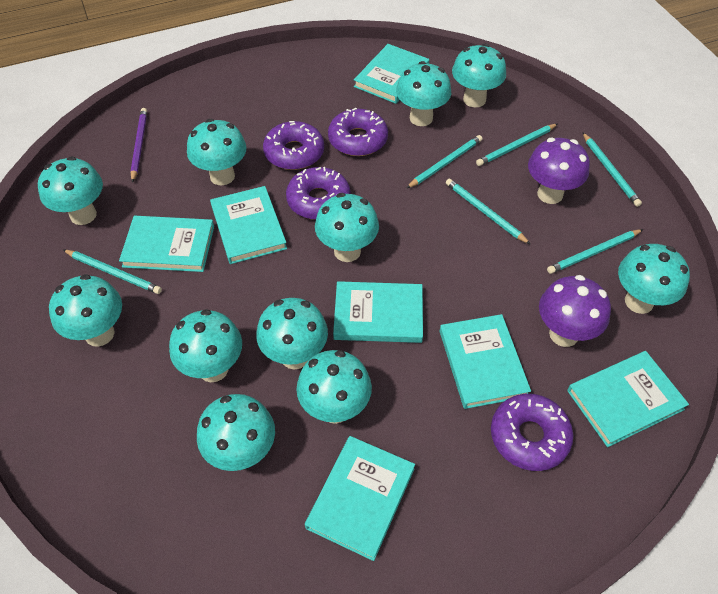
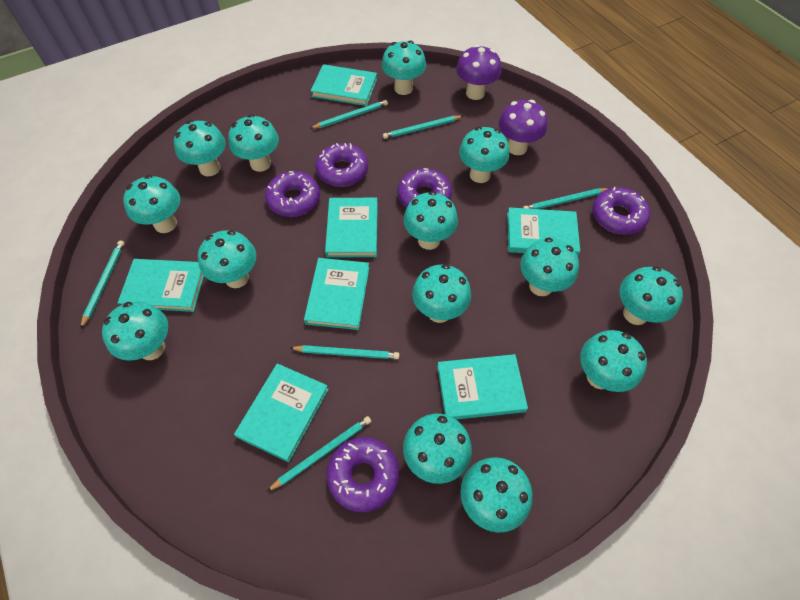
purple donut: [263,121,324,170] [286,167,351,220] [328,108,388,156] [491,394,573,471] = 4 -> [265,171,320,217] [315,143,368,187] [326,437,399,512] [398,168,452,208] [592,187,650,235] = 5
purple pencil: [130,108,147,183] = 1 -> none = 0
turquoise mushroom: [38,156,103,225] [49,274,122,347] [169,309,242,382] [187,119,246,185] [197,394,275,471] [256,298,328,369] [296,350,372,424] [315,193,379,262] [396,61,451,126] [452,44,506,107] [618,244,690,314] = 11 -> [102,301,168,361] [123,175,180,233] [174,120,226,176] [198,230,256,288] [228,114,279,172] [382,41,426,95] [403,191,458,250] [403,414,472,484] [412,264,471,323] [459,127,509,183] [460,457,532,533] [520,238,579,296] [580,330,647,392] [619,266,683,325] = 14

